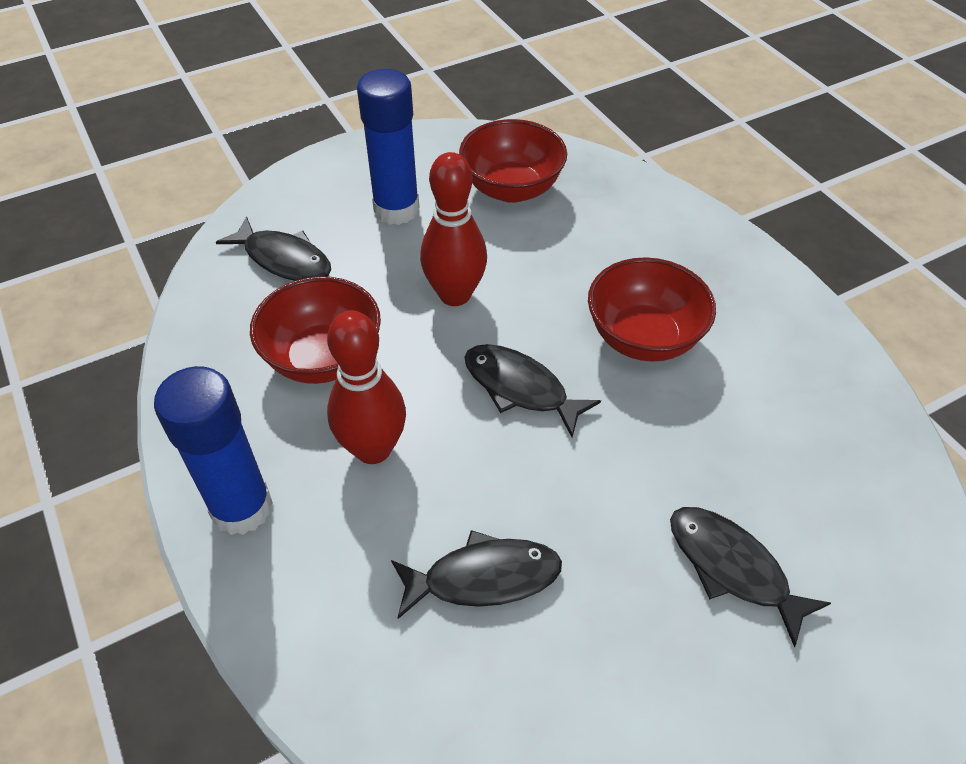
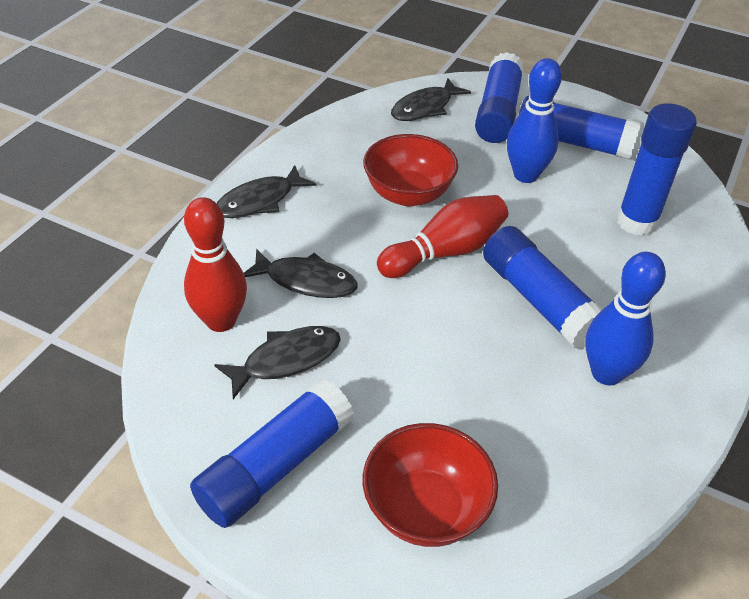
blue bowling pin: none = 0 -> [507,58,562,183] [585,252,666,385] = 2
blue glue stick: [154,366,273,535] [357,69,420,225] = 2 -> [190,379,354,528] [475,52,524,143] [483,226,603,349] [518,96,642,159] [617,103,697,236] = 5
red bowl: [250,276,381,384] [459,119,567,203] [588,257,716,362] = 3 -> [363,134,458,206] [363,423,498,547] = 2

